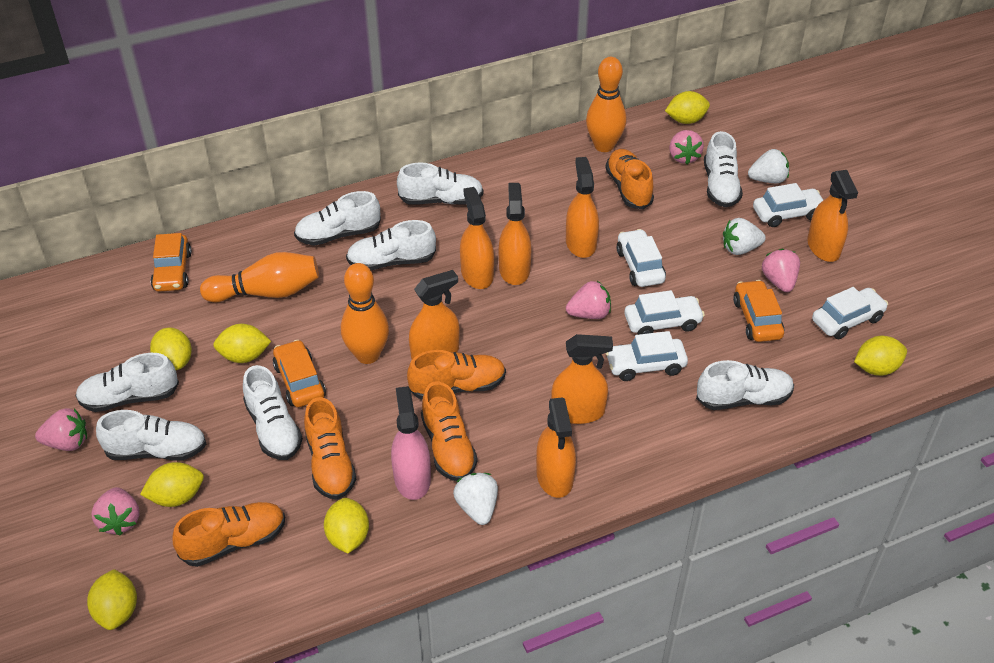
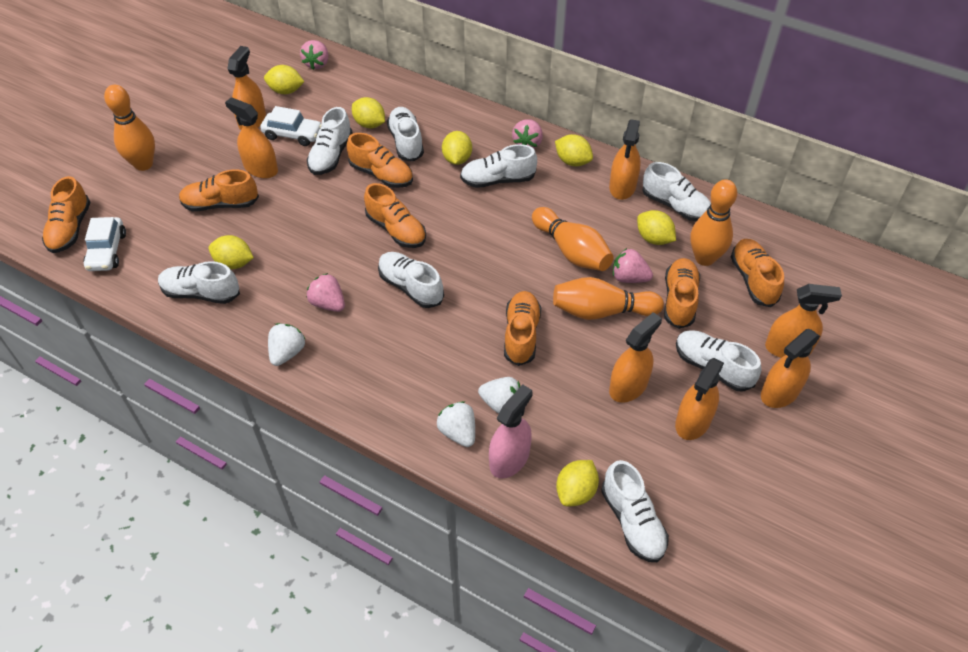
orange bowling pin: [200,252,319,303] [341,263,389,364] [586,57,626,152] = 3 -> [104,85,155,171] [532,207,614,271] [553,277,664,320] [690,179,737,266] = 4
orange car: [151,233,192,292] [273,340,326,407] [733,280,785,342] = 3 -> none = 0
orange shoe: [172,502,285,567] [304,397,357,500] [407,350,506,400] [421,381,478,481] [605,149,654,209] = 5 -> [42,176,91,253] [179,169,259,211] [347,133,413,188] [364,183,426,248] [504,291,541,366] [664,258,700,329] [731,239,784,307] = 7
pink strawberry: [35,408,87,451] [92,487,139,536] [566,281,611,319] [669,130,704,164] [762,249,800,292] = 5 -> [300,40,328,70] [307,273,345,312] [512,119,543,149] [613,248,653,283] = 4
white car: [606,331,688,381] [616,229,666,287] [624,290,705,335] [753,183,823,227] [812,287,888,339] = 5 -> [83,217,126,271] [260,106,321,146] = 2

